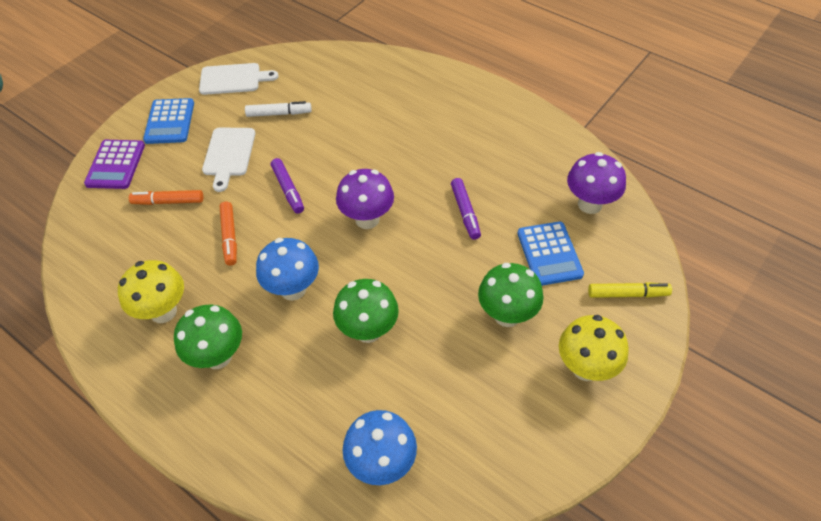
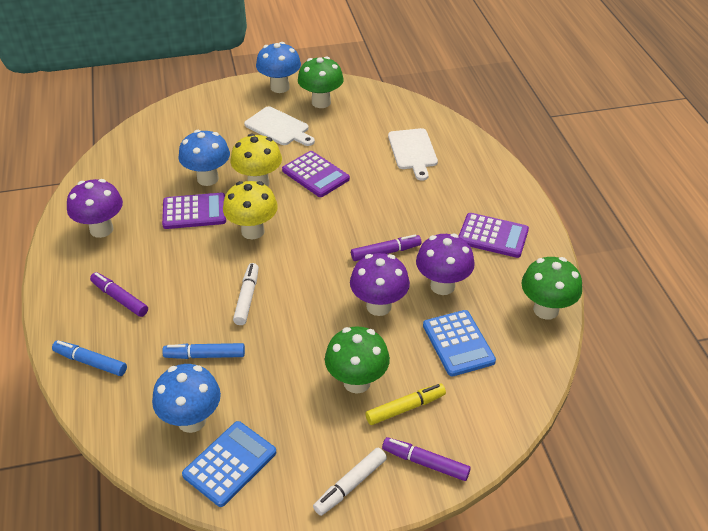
blue marker: none = 0 -> [52,340,127,376] [162,343,245,359] = 2
blue mushroom: [256,238,319,301] [343,410,417,485] = 2 -> [152,364,221,433] [179,130,230,186] [256,42,301,93] = 3
orange marker: [129,190,203,205] [220,202,237,266] = 2 -> none = 0
purple calculator: [84,140,145,189] = 1 -> [162,193,226,229] [282,151,350,197] [458,213,529,258] = 3
purple marker: [271,158,304,214] [451,178,481,240] = 2 -> [90,272,148,317] [351,234,422,261] [382,437,471,481] = 3
purple mushroom: [336,169,394,229] [567,152,626,214] = 2 -> [67,179,123,238] [350,253,410,316] [416,233,475,295] = 3
white marker: [245,101,312,117] = 1 -> [233,263,259,325] [313,448,387,516] = 2

